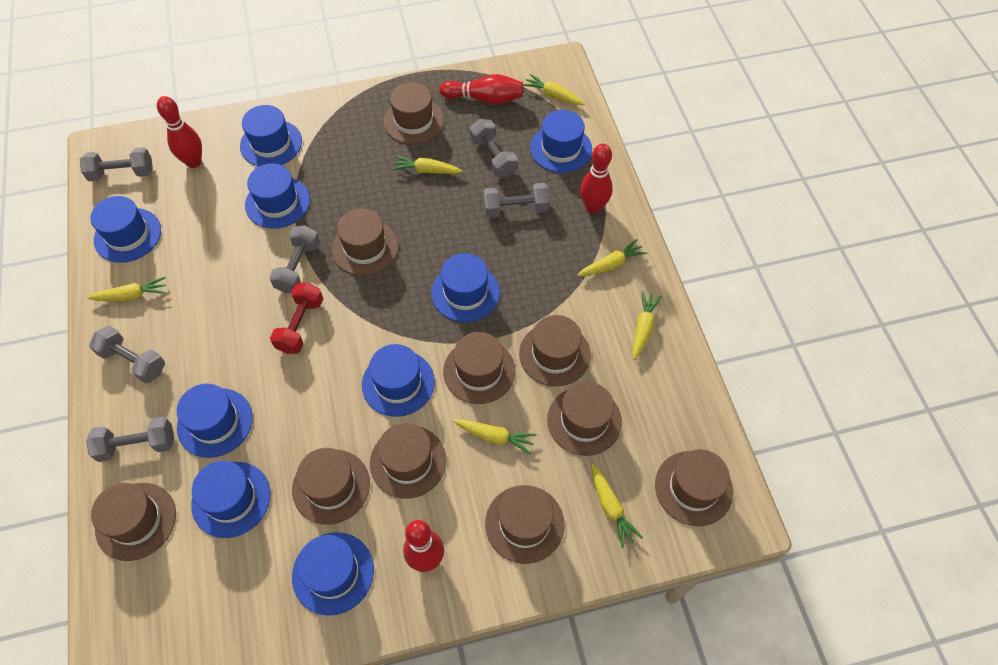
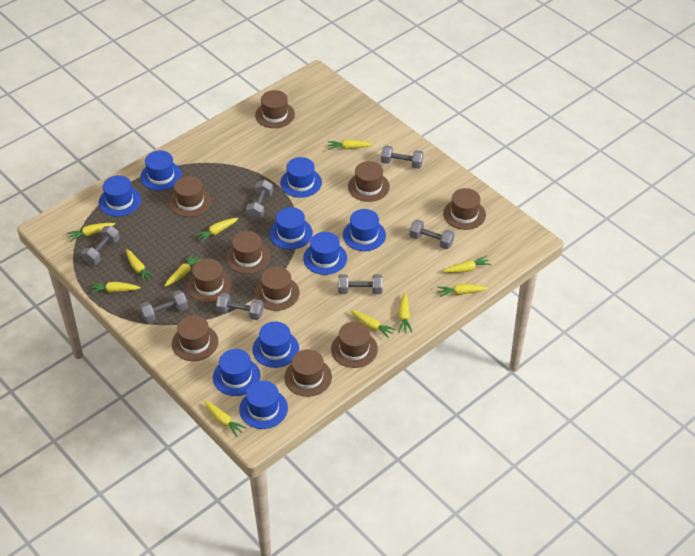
grey dumbbell: [80,147,153,181] [86,417,174,462] [89,326,165,383] [269,225,320,293] [470,119,518,177] [483,183,550,218] = 6 -> [81,226,120,265] [140,290,188,323] [216,293,264,320] [246,180,273,220] [338,274,383,294] [381,146,423,169] [409,219,455,249] = 7
red bowling pin: [157,96,202,168] [403,520,444,572] [439,74,523,105] [580,144,613,214] = 4 -> none = 0
red dumbbell: [270,282,323,354] = 1 -> none = 0
yellow carrot: [87,277,166,302] [392,156,462,174] [453,419,536,454] [523,74,585,105] [578,239,648,276] [591,464,643,548] [632,291,662,360] = 7 -> [67,223,115,242] [90,282,141,293] [126,249,155,283] [165,253,202,286] [194,218,239,243] [204,401,247,437] [328,140,373,150] [350,310,396,338] [399,293,412,333] [437,284,488,297] [443,256,491,273] = 11

